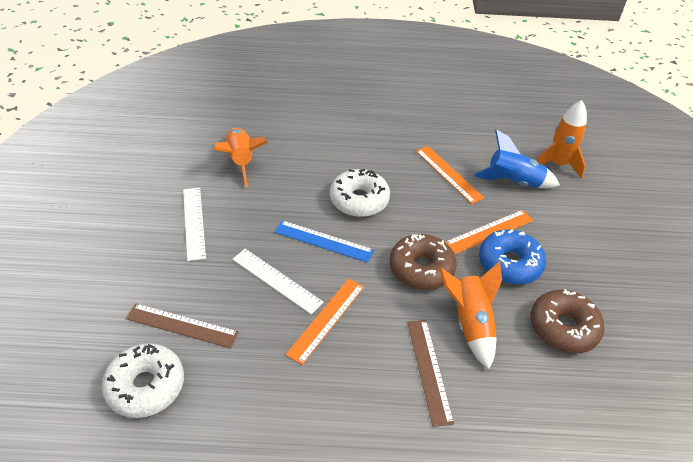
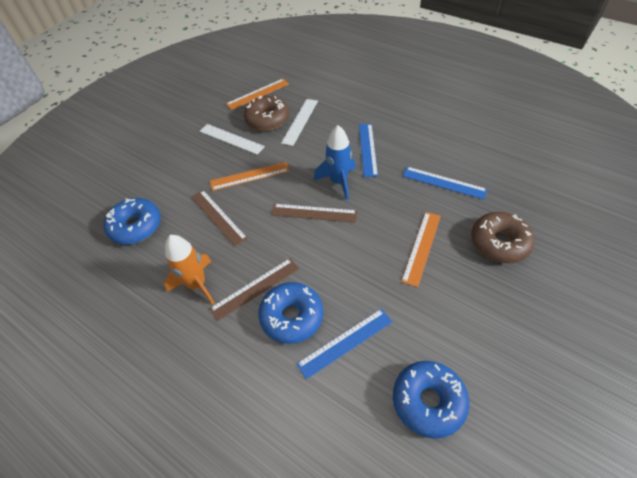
blue donut: [479,229,546,284] = 1 -> [104,198,161,245] [258,282,323,344] [393,361,469,439] = 3
blue ruler: [275,220,374,263] = 1 -> [296,309,392,379] [359,124,378,177] [403,167,488,200] = 3
brown ruler: [126,303,239,348] [407,320,454,427] = 2 -> [191,190,248,247] [209,258,299,321] [271,204,357,223] = 3
orange rocket: [214,128,268,187] [439,261,502,369] [536,100,587,179] = 3 -> [164,235,214,305] = 1
white donut: [102,343,184,418] [330,169,390,217] = 2 -> none = 0

